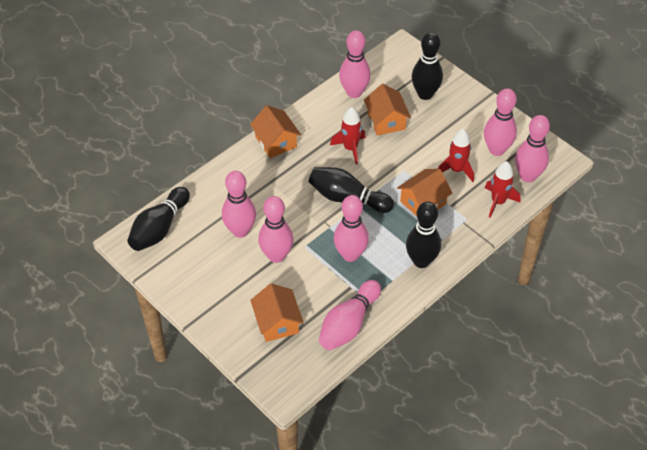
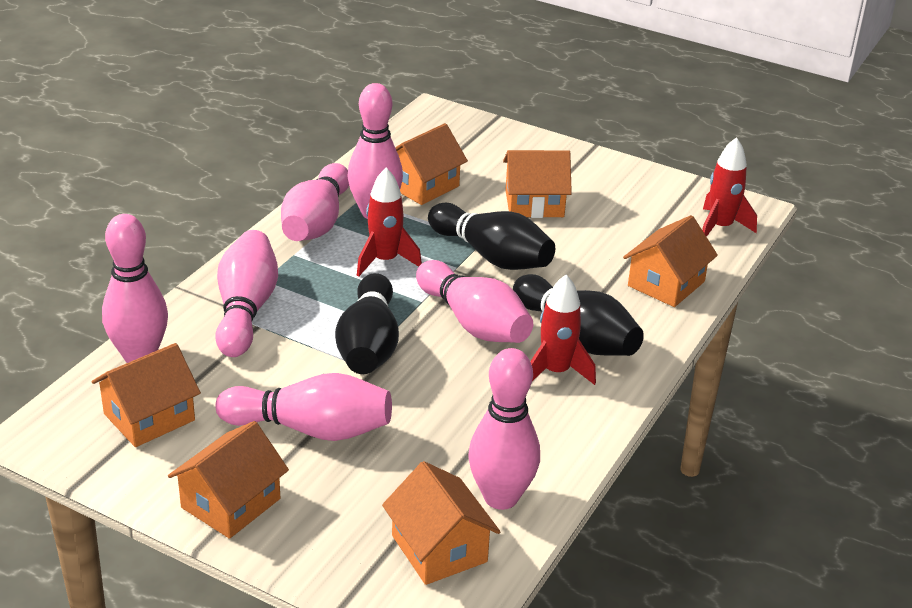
black bowling pin: [127,187,190,251] [308,167,394,213] [406,201,441,268] [412,32,443,100] = 4 -> [335,273,399,374] [428,203,555,270] [513,274,644,356] = 3
orange house: [250,105,301,158] [250,283,304,342] [364,84,411,136] [397,169,452,216] = 4 -> [91,343,201,447] [168,421,289,539] [382,461,500,585] [395,123,468,205] [503,150,572,218] [623,215,718,307] = 6

